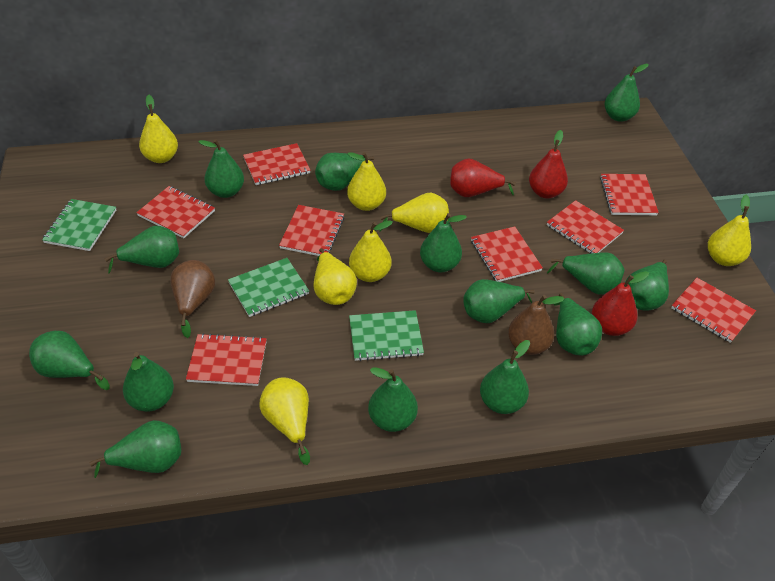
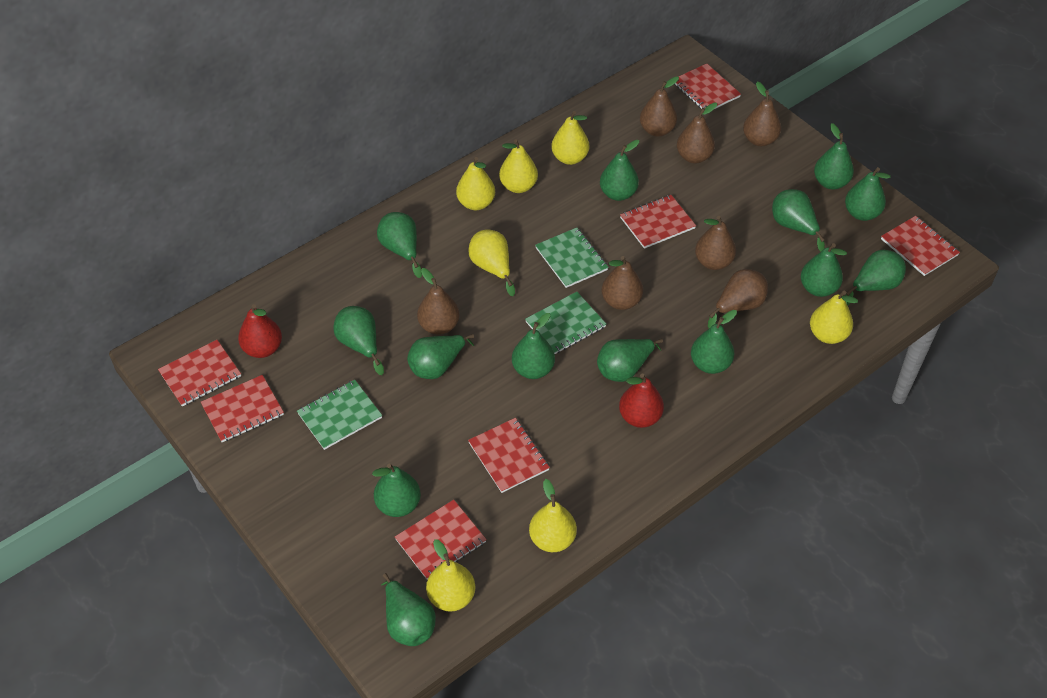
brown pear: [170,260,215,338] [508,295,565,355] = 2 -> [417,268,460,335] [602,256,643,310] [640,76,679,137] [677,102,717,163] [695,216,736,270] [708,269,768,328] [743,82,781,146] = 7
red notebook: [136,186,215,238] [186,333,267,386] [243,143,311,185] [279,205,345,256] [471,226,543,282] [547,200,624,254] [600,174,659,215] [671,278,756,343] = 8 -> [158,340,241,407] [201,375,284,442] [395,500,487,580] [468,418,550,493] [620,195,696,249] [674,64,741,109] [881,216,960,276] = 7
red pear: [450,158,516,197] [529,130,568,198] [592,271,649,336] = 3 -> [238,304,282,358] [619,373,664,428] = 2

